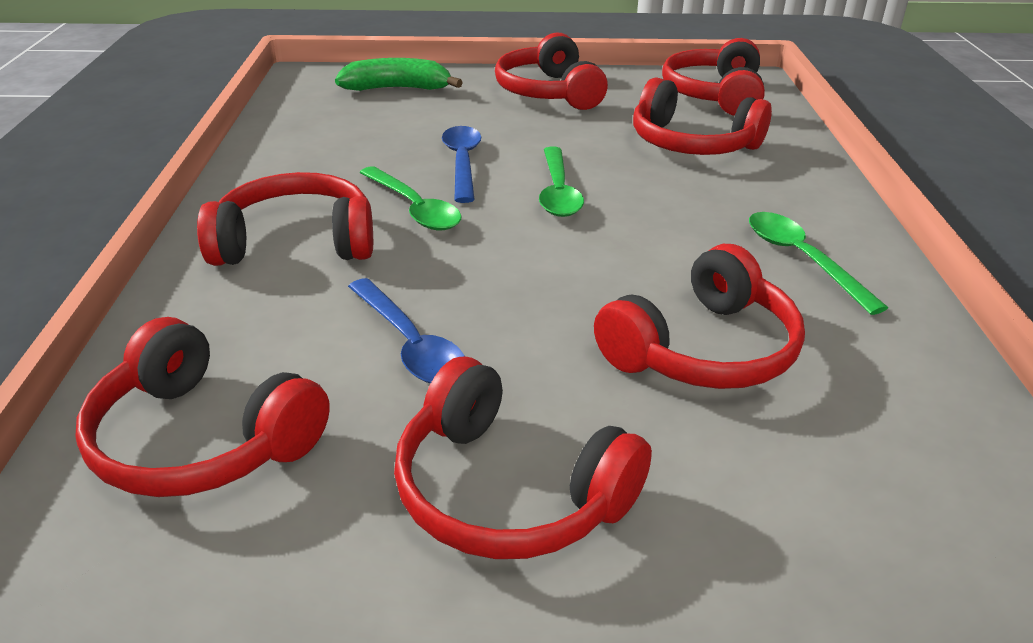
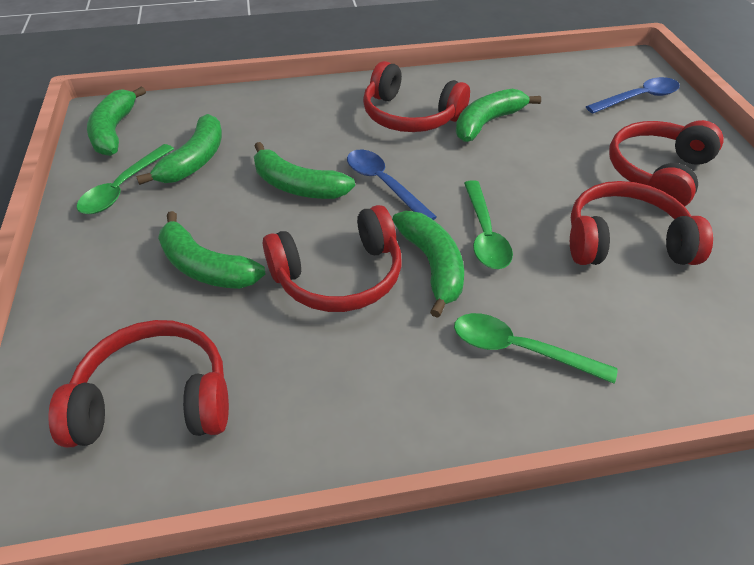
green banana: [335,58,463,91] = 1 -> [87,86,146,156] [136,114,222,185] [158,211,265,289] [254,142,355,199] [392,211,464,318] [456,88,541,142] = 6
red headphones: [75,317,330,497] [197,172,373,266] [394,357,652,559] [495,32,608,110] [594,244,805,389] [633,77,772,155] [662,38,765,116] = 7 -> [48,320,229,448] [263,205,402,312] [363,61,470,132] [570,181,713,265] [609,120,724,206] = 5

